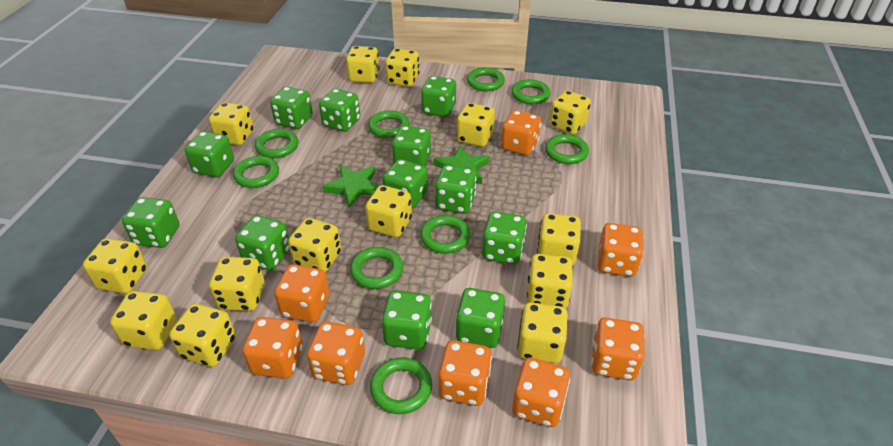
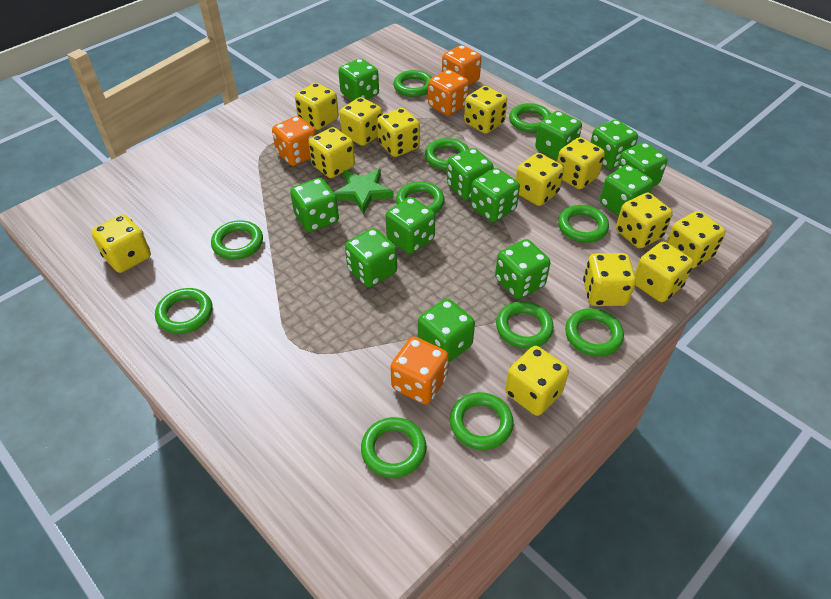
green ring: [233,156,279,188] [255,129,298,158] [350,247,403,289] [368,110,410,138] [370,357,432,414] [420,215,471,254] [467,67,505,91] [511,79,550,104] [545,134,589,164] = 9 -> [155,288,212,334] [211,220,263,260] [361,417,426,478] [393,70,432,97] [396,182,445,214] [425,138,469,170] [450,392,514,450] [496,301,554,349] [509,103,551,133] [558,205,609,243] [565,308,624,357] = 11
green star: [322,165,379,208] [433,146,490,184] = 2 -> [334,169,394,214] = 1
orange dice: [242,317,303,379] [274,264,330,322] [307,321,365,385] [438,340,492,406] [501,110,541,155] [512,357,570,427] [591,317,645,380] [598,223,644,277] = 8 -> [272,116,316,166] [390,337,449,404] [428,70,469,116] [442,45,481,85] = 4
yellow dice: [83,238,147,294] [110,291,177,350] [169,304,236,367] [209,102,254,145] [209,257,265,311] [288,218,341,272] [346,46,380,83] [365,185,412,237] [385,48,420,87] [457,103,495,147] [517,302,568,363] [527,254,573,309] [537,213,581,265] [549,90,591,135] = 14 -> [91,214,151,273] [295,83,339,130] [309,127,355,178] [340,97,383,146] [377,108,420,157] [464,86,507,134] [505,346,569,416] [516,153,564,206] [557,137,605,189] [583,253,636,306] [616,193,673,248] [635,242,694,302] [667,211,726,268] = 13

